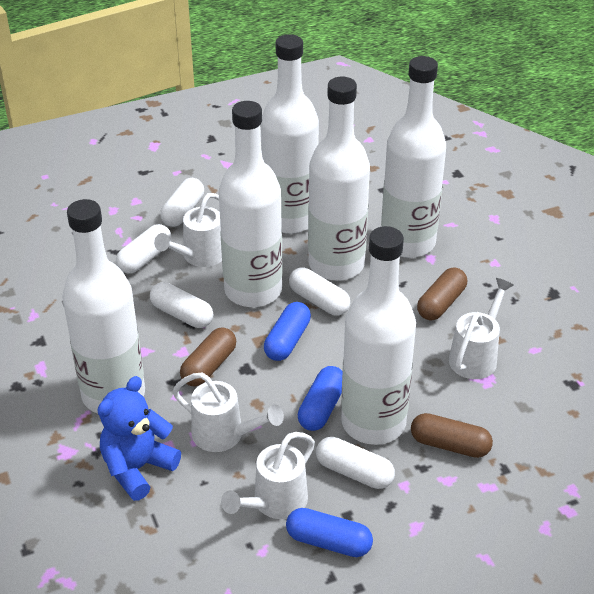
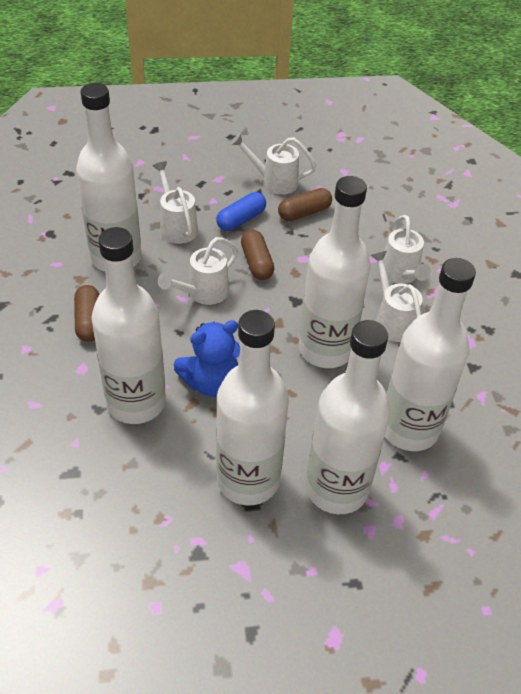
blue capsule: [264,302,311,361] [286,508,373,557] [298,366,342,431] = 3 -> [216,192,266,231] = 1
white capsule: [116,224,172,274] [150,282,213,328] [160,178,204,227] [289,267,350,316] [316,437,395,489] = 5 -> none = 0
white watering can: [154,193,222,267] [173,372,284,452] [221,432,315,519] [449,278,514,379] = 4 -> [153,161,198,244] [158,237,238,305] [231,133,316,195] [371,251,423,342] [383,215,431,284] = 5

